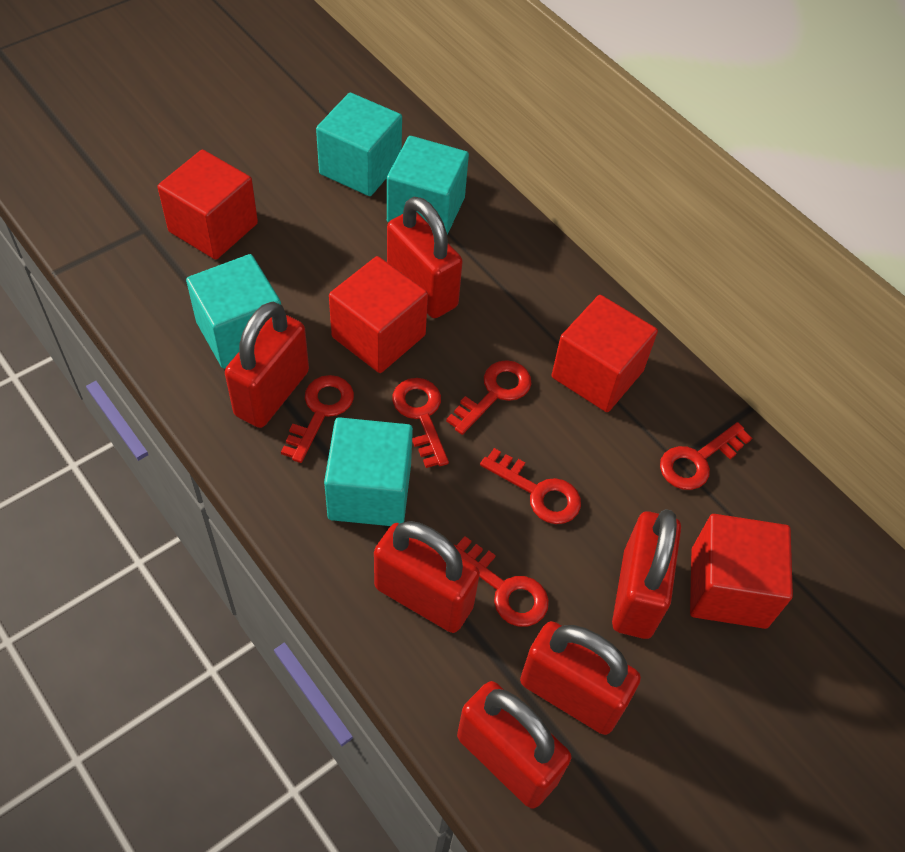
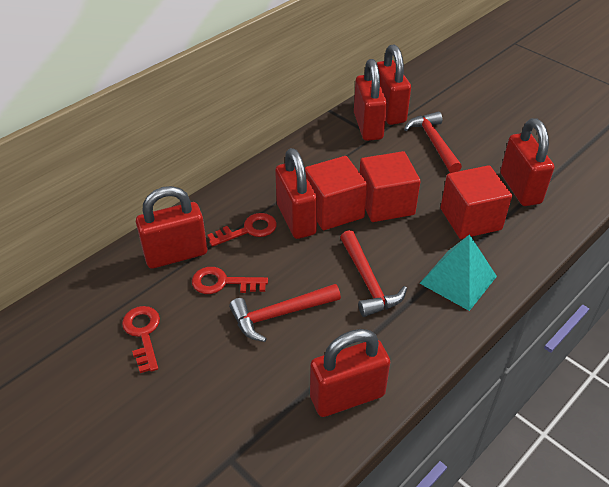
red cube: [157,150,258,260] [329,256,428,373] [552,295,658,412] [690,514,793,629] = 4 -> [305,156,367,230] [359,151,421,222] [440,165,512,239] = 3
red hammer: none = 0 -> [229,284,341,342] [340,230,407,317] [404,112,462,173] = 3
red key: [281,375,354,463] [392,378,449,468] [446,360,531,435] [454,536,549,627] [480,448,581,524] [660,422,752,490] = 6 -> [122,306,160,373] [192,267,268,294] [207,213,277,247] = 3
turquoise cube: [186,254,281,369] [316,93,402,196] [324,417,413,526] [387,136,469,235] = 4 -> none = 0
turquoise pyramid: none = 0 -> [419,234,497,311] = 1

